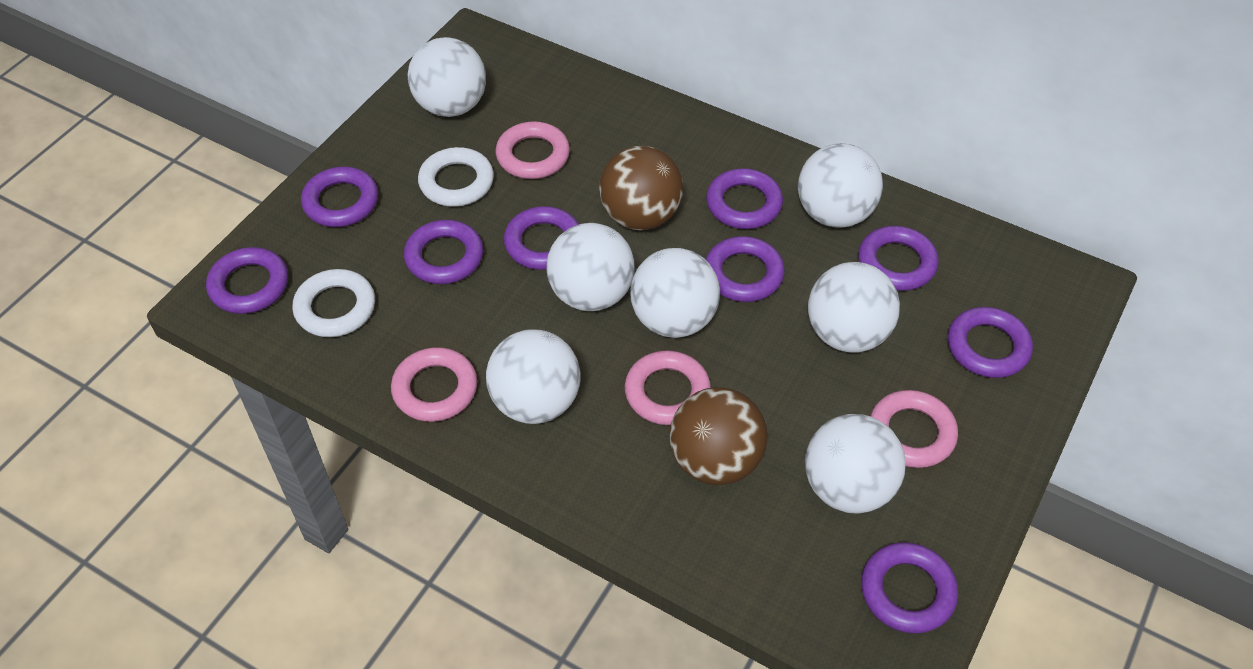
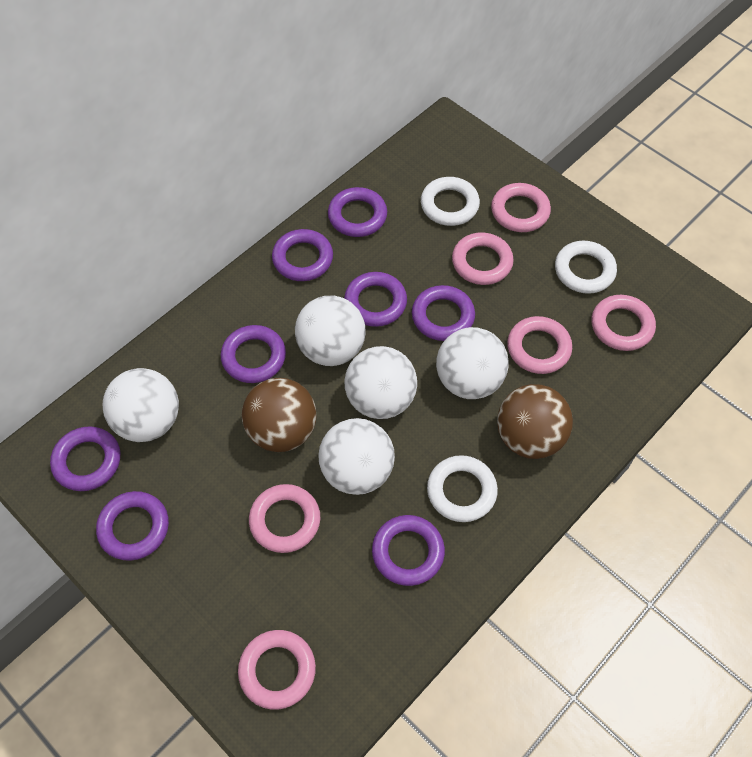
pink ring: [391,347,477,422] [495,121,570,179] [625,350,711,425] [870,390,958,468] = 4 -> [238,630,316,710] [249,484,320,553] [452,232,514,285] [491,183,551,232] [507,316,572,374] [591,295,656,351] = 6
purple ring: [206,247,288,314] [301,167,378,227] [404,220,483,284] [504,206,579,270] [706,168,783,229] [706,236,785,302] [858,226,939,291] [861,542,958,634] [948,307,1033,378] = 9 -> [50,426,120,491] [96,491,169,561] [221,325,286,383] [272,229,333,281] [328,187,387,237] [344,272,407,327] [372,515,445,586] [412,285,475,341] = 8
white ball: [408,37,486,117] [486,329,580,424] [546,223,635,311] [630,248,720,338] [798,143,883,228] [805,414,906,514] [808,262,900,353] = 7 -> [103,368,179,442] [295,296,365,366] [318,418,395,495] [344,346,417,419] [436,327,509,399] = 5
white ring: [292,269,375,337] [418,147,494,207] = 2 -> [421,177,480,226] [427,455,498,522] [555,241,617,294] = 3

